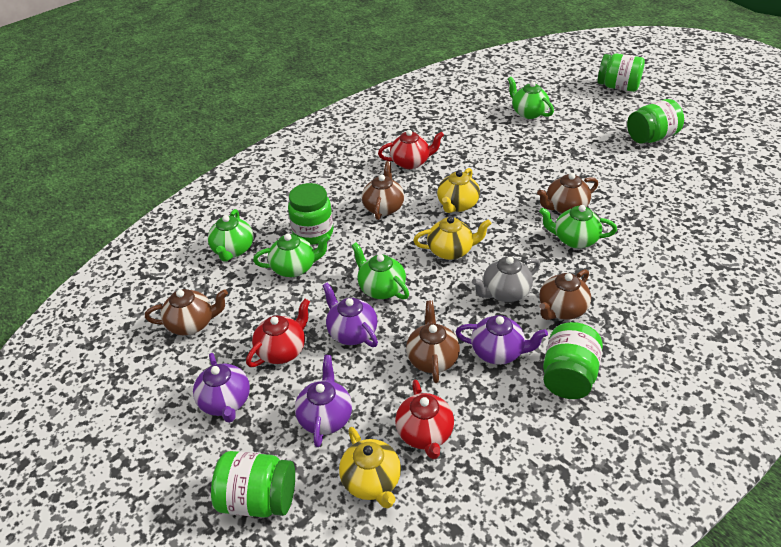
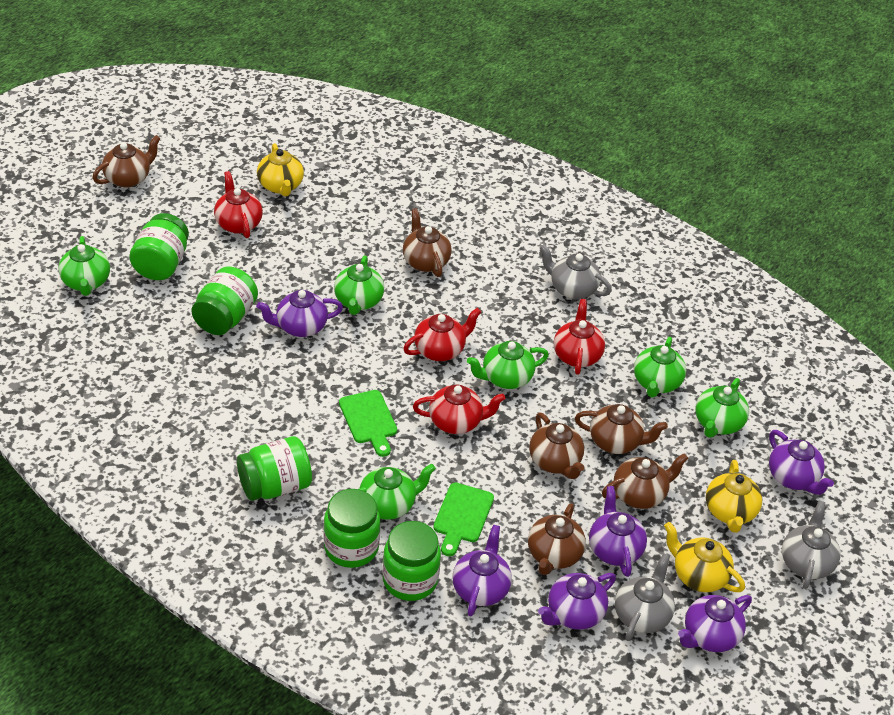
brown teapot: [145,289,228,335] [362,161,404,220] [406,300,460,383] [537,173,598,214] [539,269,591,320] = 5 -> [92,135,161,188] [403,208,452,277] [528,503,586,575] [529,413,584,479] [575,404,668,454] [602,453,689,509] = 6
green cutting board: none = 0 -> [339,390,397,457] [433,483,494,556] = 2
green teapot: [208,209,254,261] [253,234,330,277] [351,243,409,299] [508,77,554,119] [539,205,617,248] = 5 -> [58,236,110,296] [334,255,384,315] [359,464,436,520] [467,341,549,389] [634,337,686,398] [695,378,749,438] = 6
grey teapot: [472,257,540,302] = 1 -> [540,244,612,299] [615,553,675,641] [782,501,840,589] = 3
purple teapot: [193,353,250,423] [295,355,352,447] [322,283,378,347] [456,315,548,365] = 4 -> [256,290,343,337] [452,525,512,616] [538,573,616,630] [589,486,647,577] [678,595,752,652] [769,430,834,495] = 6
red teapot: [246,299,310,367] [378,130,444,169] [395,379,454,459] = 3 -> [214,171,263,238] [403,308,481,361] [413,384,505,434] [554,299,605,375] = 4

